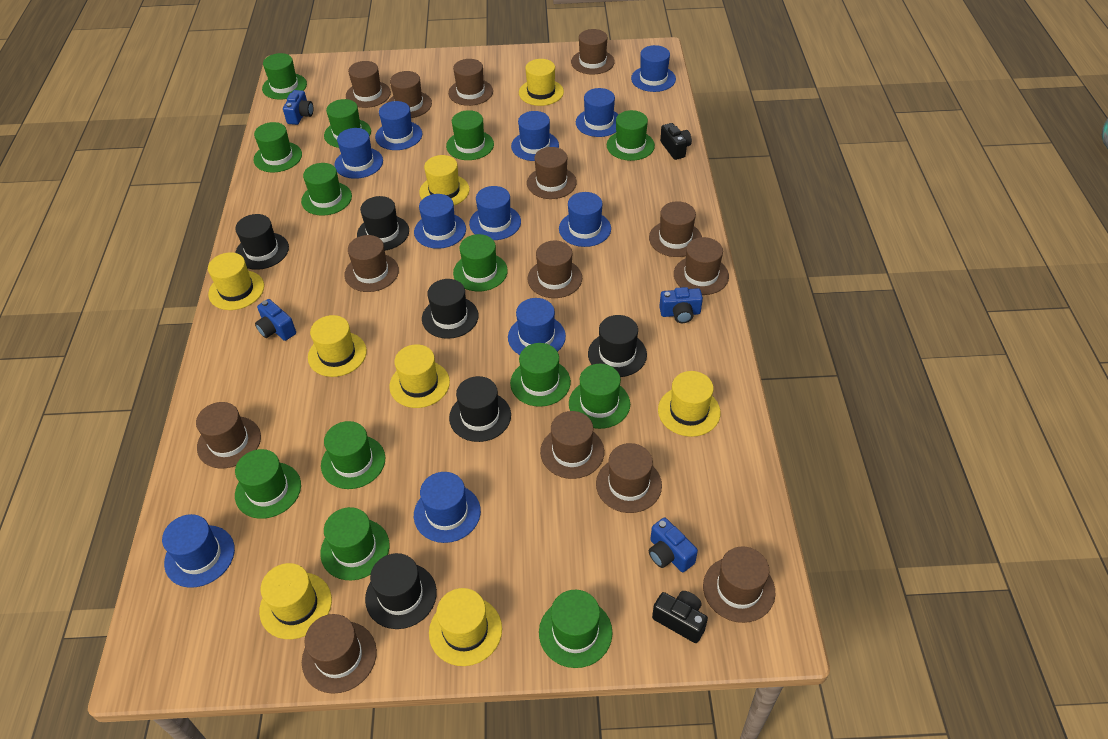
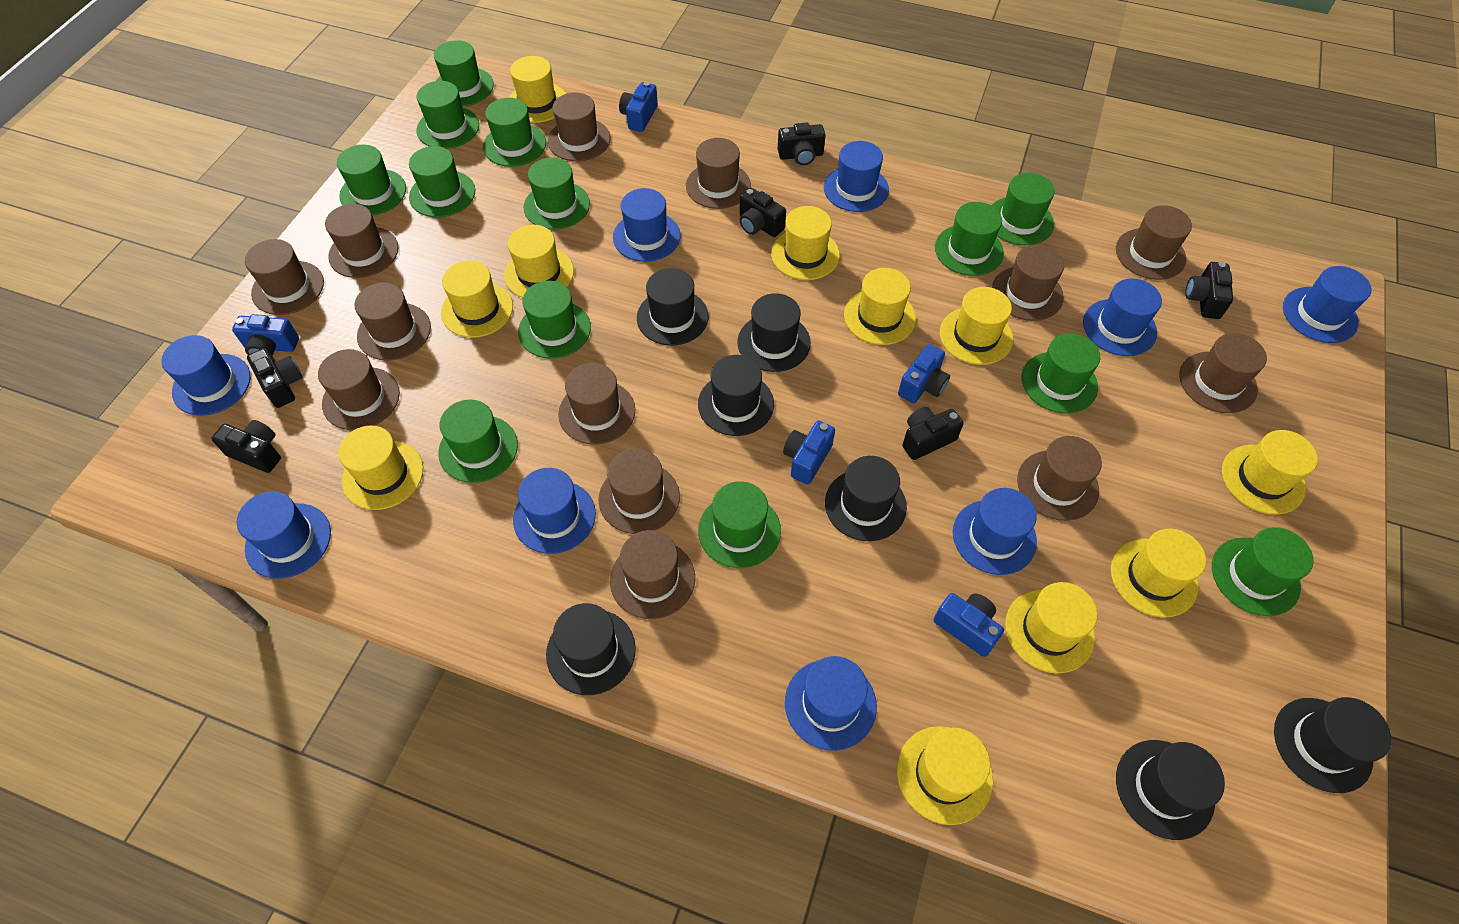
black camera: [652,591,708,643] [660,123,692,160] = 2 -> [211,420,281,473] [247,348,303,408] [740,188,786,237] [778,123,826,165] [902,407,964,460] [1185,262,1233,319] = 6
black hat: [235,214,289,270] [357,196,409,250] [365,553,437,629] [422,279,478,339] [449,376,511,442] [588,315,647,377] = 6 -> [546,603,636,695] [637,268,708,345] [698,355,774,436] [738,293,811,372] [825,456,907,541] [1116,740,1225,840] [1274,697,1391,793] = 7
blue camera: [255,299,296,341] [283,90,313,125] [649,517,698,572] [659,287,703,323] = 4 -> [232,314,299,355] [619,82,658,132] [783,421,835,485] [898,344,950,403] [934,593,1004,657] = 5
blue hat: [162,514,235,588] [334,128,383,179] [375,101,422,150] [414,194,466,249] [414,472,481,543] [469,186,521,240] [508,298,566,355] [511,111,559,161] [559,192,611,247] [576,88,619,137] [631,45,676,92] = 11 -> [161,335,251,416] [237,491,331,579] [513,468,596,554] [613,188,681,262] [785,656,877,751] [824,141,889,212] [953,488,1037,575] [1083,278,1162,356] [1283,266,1371,343] = 9
brown hat: [196,402,261,468] [302,614,377,694] [344,235,399,292] [346,61,391,108] [387,71,432,118] [448,59,493,106] [527,147,577,199] [528,241,582,298] [540,411,604,479] [571,29,615,74] [596,443,662,513] [649,201,702,257] [674,237,729,295] [703,546,775,623] = 14 -> [245,239,324,315] [318,349,400,430] [325,204,399,278] [355,283,431,361] [548,93,611,161] [558,363,636,444] [599,449,680,534] [610,530,695,619] [686,138,751,209] [992,245,1064,321] [1017,436,1102,521] [1116,205,1192,280] [1180,333,1267,413] = 13
yellow hat: [208,252,264,310] [259,563,332,639] [308,315,367,377] [389,344,450,408] [419,155,469,205] [429,588,502,666] [519,59,564,106] [658,371,721,437] = 8 -> [338,425,423,510] [441,261,513,338] [504,225,574,298] [509,56,566,123] [771,206,840,280] [844,268,916,345] [897,726,993,825] [940,287,1013,365] [1005,582,1097,673] [1111,529,1206,618] [1222,430,1318,515] = 11

